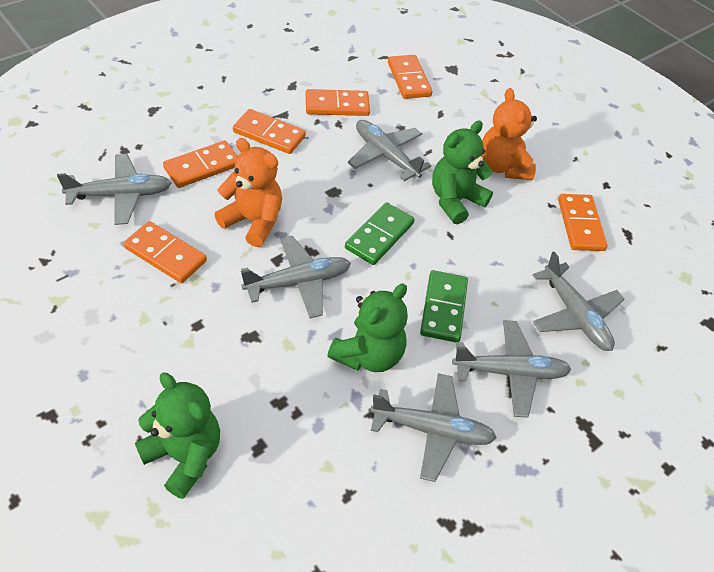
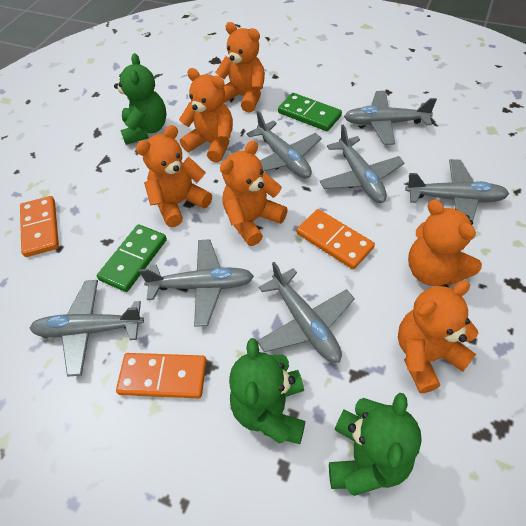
grey plane: [57,154,171,225] [241,236,351,318] [348,120,431,181] [370,373,497,482] [452,320,571,418] [533,251,625,351] = 6 -> [30,280,144,377] [139,239,254,327] [247,111,322,178] [257,262,355,363] [319,125,405,203] [344,91,437,145] [405,159,509,221] = 7
orange domino: [123,221,207,283] [163,141,238,188] [233,109,306,154] [306,89,370,116] [388,55,432,99] [558,194,608,251] = 6 -> [20,196,59,257] [116,353,207,398] [297,209,375,269] = 3
orange teddy bear: [214,138,282,247] [482,88,537,180] = 2 -> [136,125,212,227] [179,68,233,163] [215,22,265,113] [220,140,288,246] [398,281,478,393] [408,200,482,286] = 6

